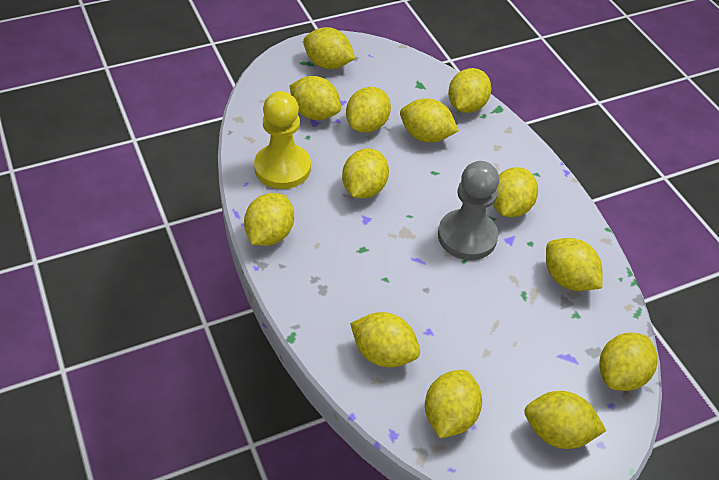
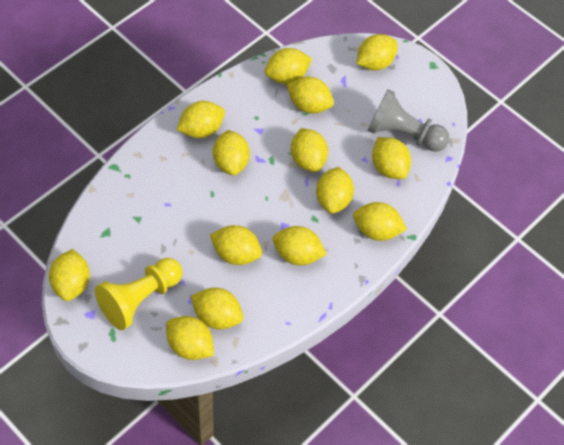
yellow lemon: [244,193,294,246] [290,76,341,120] [303,27,355,69] [342,148,389,198] [346,87,391,133] [350,312,420,367] [400,98,459,142] [425,370,482,438] [448,68,491,113] [493,167,538,217] [524,391,606,449] [546,238,603,291] [599,332,657,391] = 13 -> [49,249,90,301] [166,316,214,360] [176,101,225,138] [191,288,243,329] [210,225,262,265] [213,130,250,176] [265,48,312,84] [273,226,327,265] [287,77,334,114] [291,128,328,172] [316,167,354,214] [353,202,407,241] [357,34,398,70] [372,137,411,179] = 14

